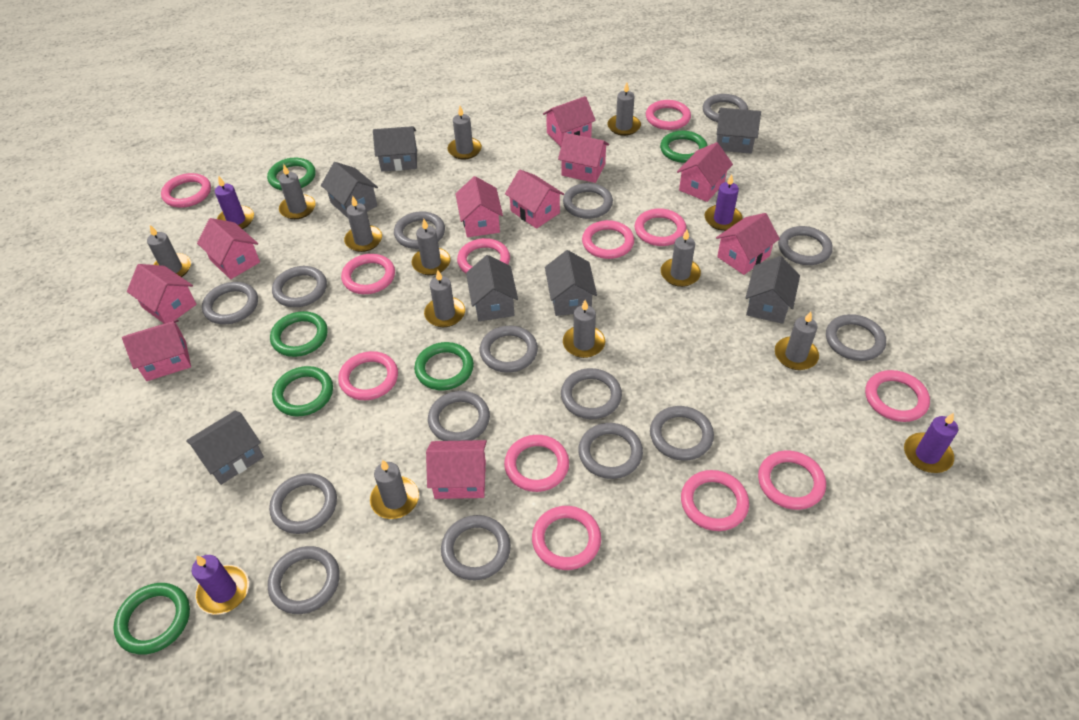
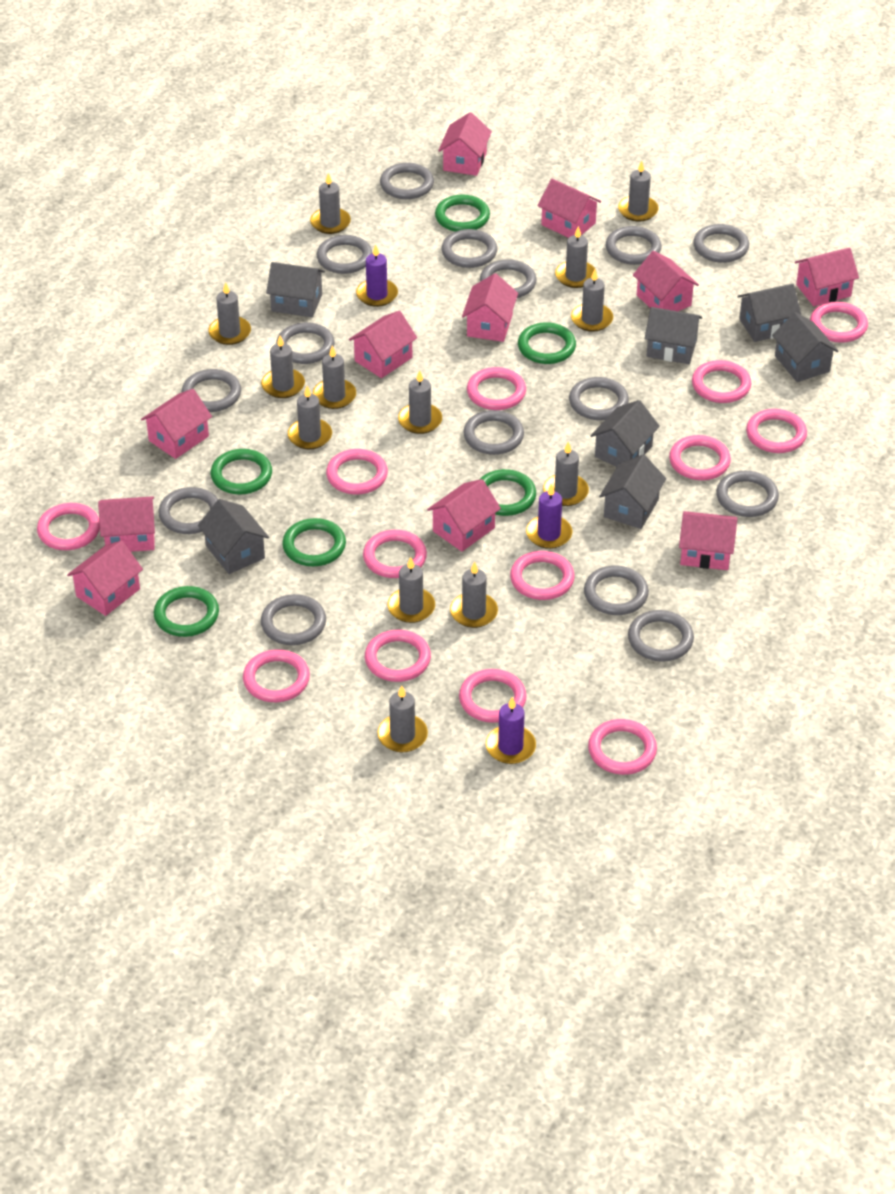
grey candle: [147,225,191,277] [279,164,316,219] [344,196,382,252] [370,460,419,519] [411,219,450,275] [424,270,465,327] [448,106,482,160] [563,300,605,358] [607,82,641,136] [661,230,701,287] [775,311,819,370] = 11 -> [208,282,251,345] [261,336,305,398] [288,386,332,449] [310,173,351,234] [313,346,356,409] [378,686,428,752] [388,557,435,623] [398,370,442,434] [450,562,498,628] [543,442,589,506] [555,226,597,288] [571,270,613,332] [618,161,658,222] = 13
pink house: [122,320,191,381] [127,264,196,324] [197,218,260,279] [426,440,487,499] [456,176,503,237] [505,170,564,229] [543,96,596,147] [558,133,609,183] [677,142,733,202] [716,213,780,275] = 10 -> [67,540,143,616] [98,496,155,552] [141,389,212,459] [349,311,417,378] [427,479,501,552] [438,112,492,176] [462,273,518,342] [538,178,601,238] [633,251,699,311] [679,511,737,570] [795,248,859,306] = 11
pink ring: [161,173,211,208] [338,351,398,400] [341,254,395,294] [457,238,510,274] [504,435,569,492] [532,506,601,570] [582,220,634,259] [635,208,686,246] [646,100,691,130] [681,470,749,531] [758,450,826,510] [865,370,930,422] = 12 -> [37,503,100,550] [243,649,310,702] [326,449,388,494] [363,530,427,578] [365,630,431,682] [459,669,527,723] [467,367,526,410] [510,551,574,600] [588,719,657,775] [669,435,731,480] [692,360,751,403] [746,409,807,453] [810,302,868,343] = 13
purple candle: [192,555,249,615] [215,176,254,229] [705,174,743,231] [904,413,958,473] = 4 -> [356,245,398,307] [486,697,536,764] [526,484,573,549] = 3

